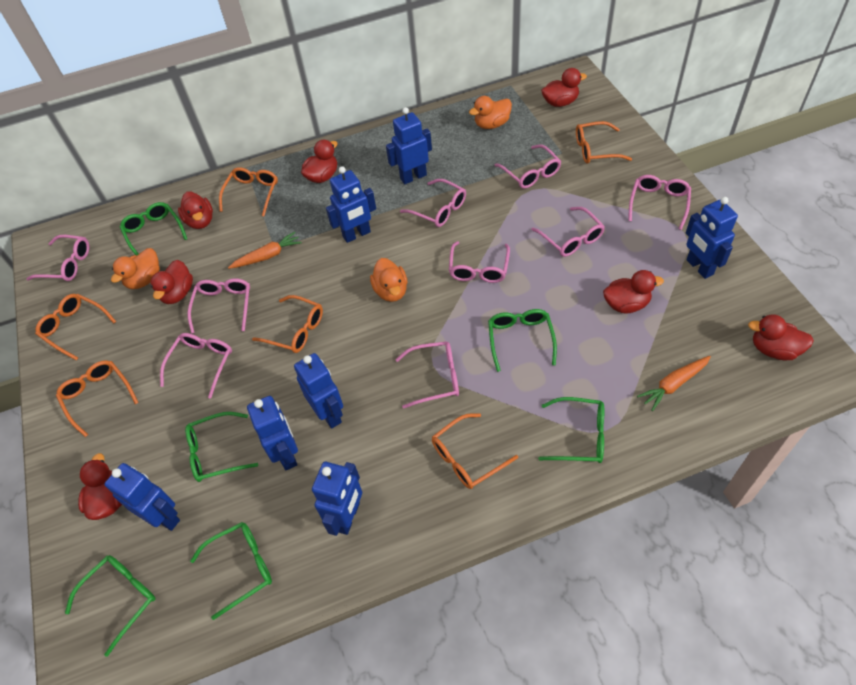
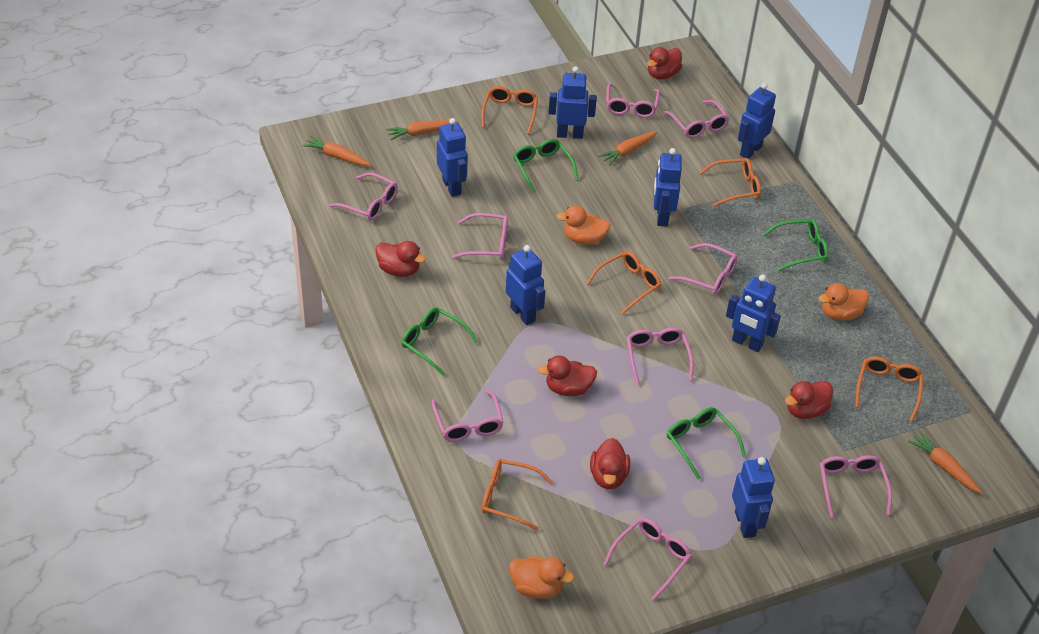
green glasses: [65,555,155,657] [120,202,187,255] [185,412,258,482] [190,522,272,620] [488,309,557,372] [538,397,604,463] = 6 -> [401,307,478,375] [513,139,578,193] [667,407,746,479] [763,219,828,271] = 4
orange carrot: [228,232,302,269] [637,356,711,411] = 2 -> [302,135,371,166] [386,120,458,140] [598,131,657,165] [907,431,982,494] = 4
orange glasses: [35,294,116,361] [56,360,138,437] [219,167,278,216] [252,295,323,353] [432,413,518,489] [576,121,632,164] = 6 -> [481,86,538,134] [481,459,554,531] [586,251,661,315] [699,158,761,207] [855,356,924,422] = 5
red duck: [78,453,122,520] [151,260,193,304] [178,192,213,229] [301,140,338,183] [541,68,587,107] [603,270,664,314] [748,314,814,360] = 7 -> [375,241,426,277] [538,356,597,396] [590,438,630,489] [647,47,682,80] [785,381,833,419] = 5

